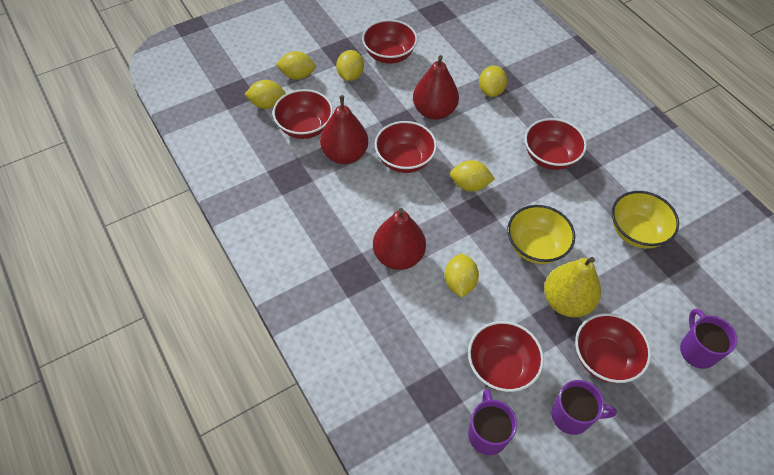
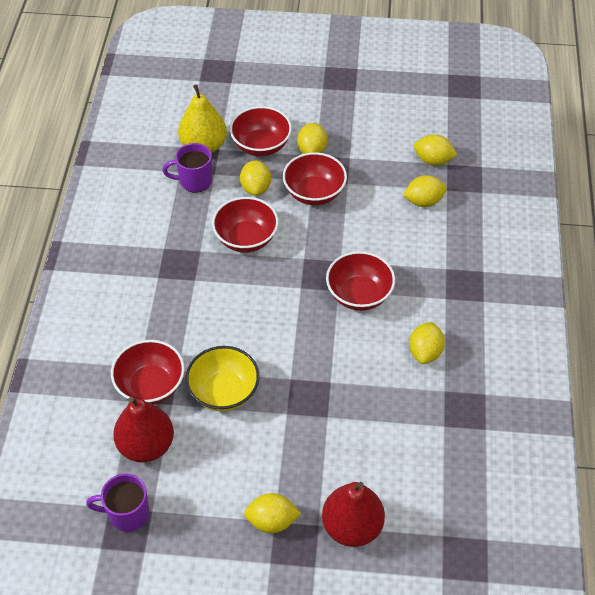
purple mug: [468,389,517,455] [552,380,617,435] [680,309,738,369] = 3 -> [86,474,149,532] [162,143,212,193] = 2
red bowl: [273,89,333,139] [362,19,417,64] [375,121,437,173] [468,321,544,392] [525,118,587,170] [575,313,651,383] = 6 -> [111,340,185,404] [212,197,279,253] [230,106,292,156] [283,152,347,205] [326,251,395,311] = 5
red pear: [320,95,368,164] [373,208,426,270] [413,55,459,120] = 3 -> [113,397,174,463] [322,482,385,547] = 2
yellow bowl: [507,205,575,264] [612,191,679,249] = 2 -> [185,346,260,412] = 1

